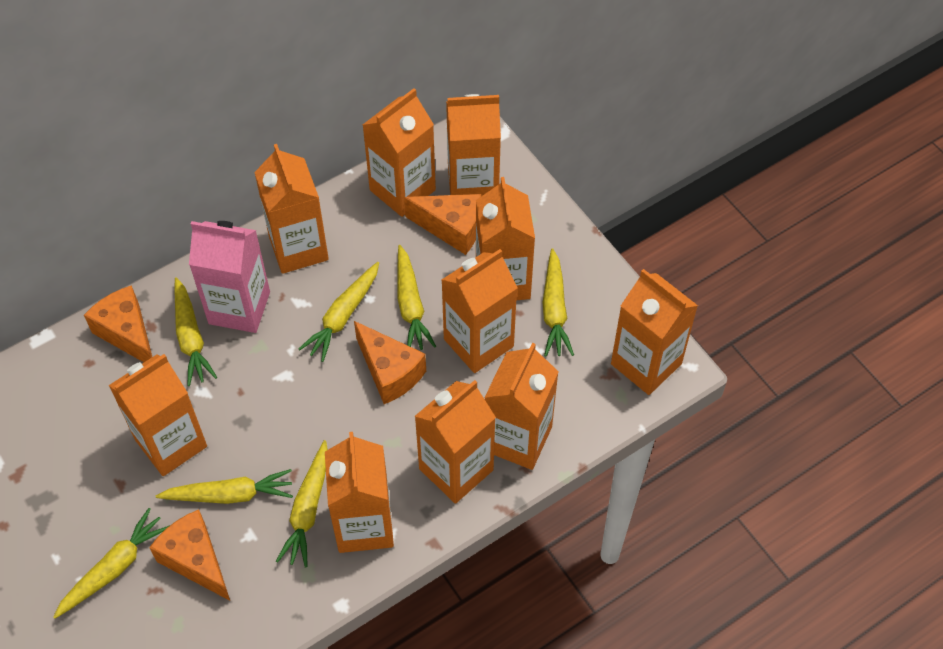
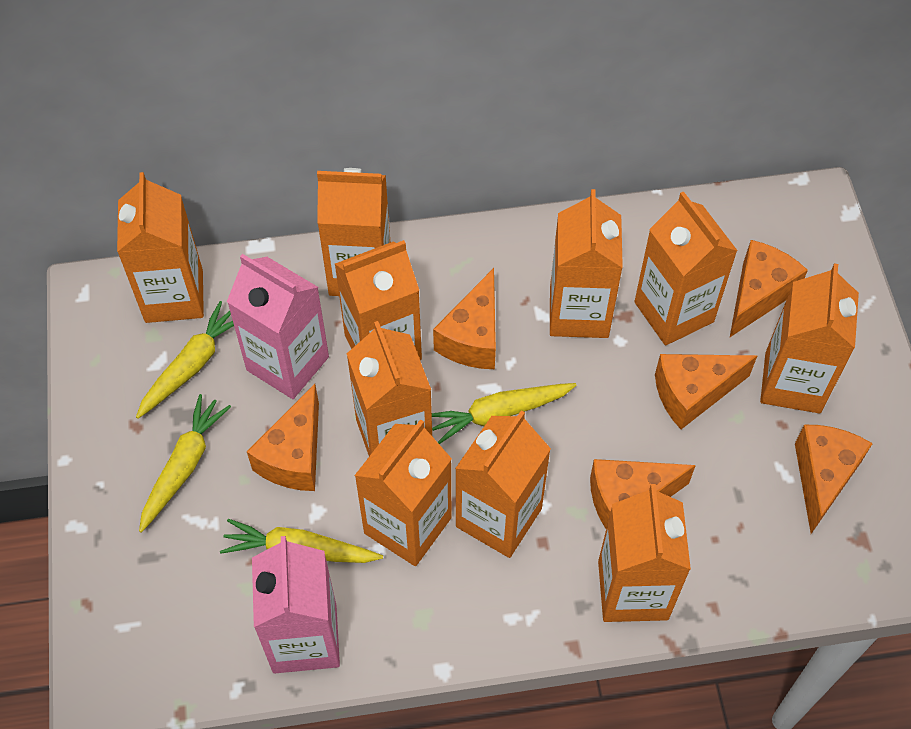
orange cheese: [84,285,152,362] [149,510,230,601] [354,321,426,404] [404,194,481,255] = 4 -> [247,384,319,491] [433,268,496,369] [590,459,696,529] [655,354,757,429] [730,240,808,337] [795,425,873,534] = 6
pink carton: [189,221,270,333] = 1 -> [227,254,329,399] [252,536,340,673] = 2
yellow carrot: [53,508,169,619] [156,469,293,504] [174,277,217,386] [276,440,328,568] [299,262,379,362] [398,245,436,350] [542,248,574,357] = 7 -> [136,301,234,419] [139,394,231,532] [220,519,383,563] [432,383,577,444] = 4

